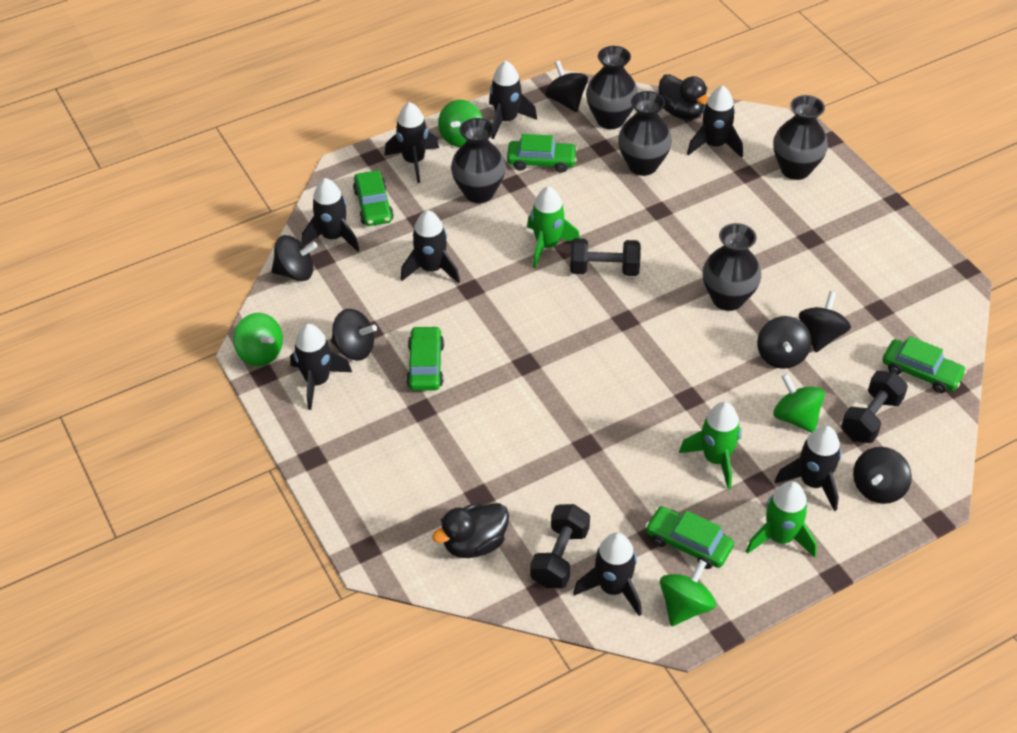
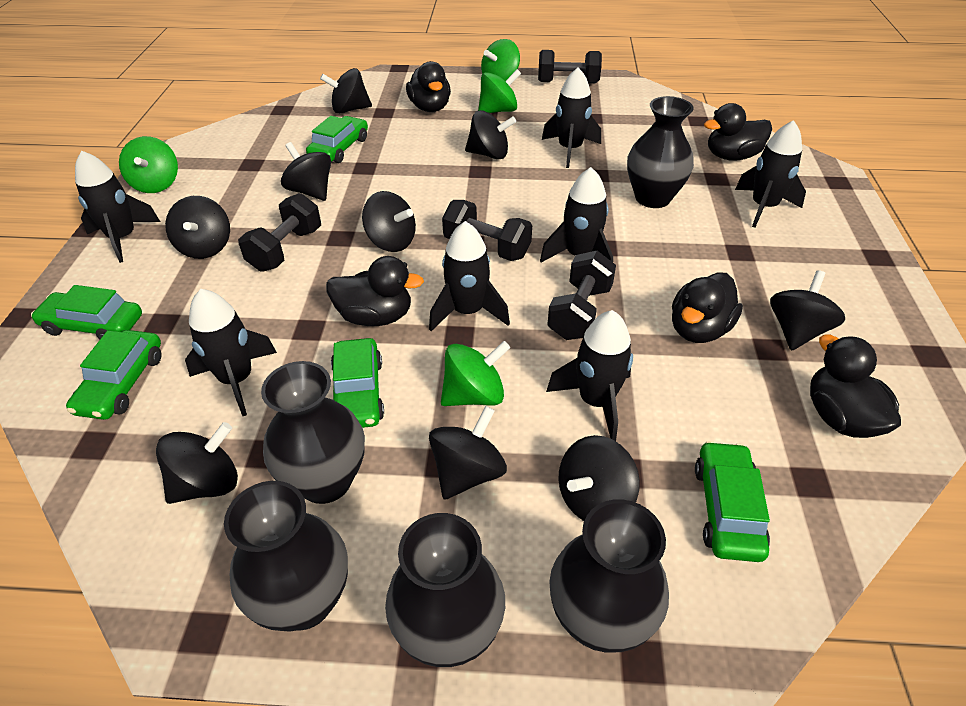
black duck: [432,503,509,558] [658,74,709,120] = 2 -> [326,256,424,326] [406,61,451,112] [672,273,743,343] [704,103,772,161] [810,335,901,438] = 5
black dumbbell: [530,504,590,588] [570,238,641,276] [841,371,908,443] = 3 -> [238,193,321,272] [442,200,532,261] [538,50,602,83] [547,251,616,340] = 4
black rocket: [290,324,352,410] [302,178,360,252] [385,102,439,183] [401,210,460,284] [489,61,537,139] [573,532,642,616] [687,85,743,158] [775,426,841,511] = 8 -> [75,151,160,263] [185,289,277,416] [429,221,510,331] [540,167,613,263] [542,68,601,168] [546,310,633,441] [735,120,806,228] = 7
black spinning top: [271,235,318,281] [331,309,377,361] [545,60,588,112] [757,316,812,369] [799,291,851,352] [853,447,912,504] = 6 -> [156,422,238,504] [165,196,230,259] [281,142,331,201] [320,68,372,114] [362,191,416,252] [429,406,507,500] [465,110,516,159] [558,435,640,521] [770,270,845,351] = 9
green rocket: [527,186,580,268] [679,402,741,489] [746,481,817,558] = 3 -> none = 0

